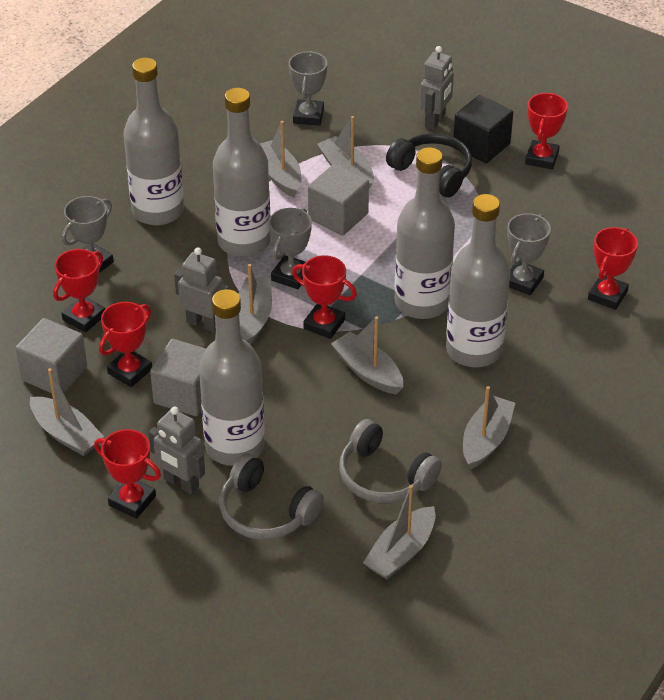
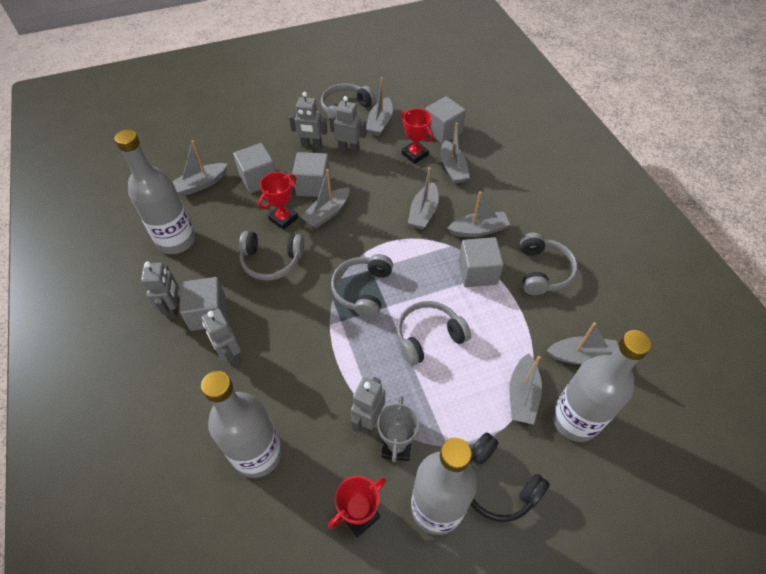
black cube: [453,95,513,163] = 1 -> none = 0
grey boat: [30,368,104,456] [239,264,272,345] [260,121,301,197] [317,116,374,189] [331,316,403,394] [363,485,436,579] [463,386,515,469] = 7 -> [172,140,228,196] [301,169,349,228] [366,77,393,136] [408,167,439,230] [441,123,470,184] [448,191,510,237] [510,353,542,424] [546,322,618,364] = 8
grey bottle: [124,57,184,225] [199,289,265,466] [213,88,271,257] [395,147,455,319] [446,194,510,367] = 5 -> [115,130,195,254] [201,371,282,478] [411,437,477,535] [552,330,651,442] = 4
grey cube: [15,318,87,393] [150,339,206,416] [308,164,369,236] = 3 -> [179,277,227,331] [233,143,276,193] [292,152,330,197] [425,96,466,144] [458,237,504,287] = 5
grey headphones: [220,454,324,540] [339,419,442,503] = 2 -> [239,231,304,280] [321,83,376,118] [331,254,393,318] [396,301,471,366] [520,233,578,295] = 5
grey robot: [148,407,205,494] [174,248,229,332] [420,46,454,130] = 3 -> [141,262,179,319] [201,309,241,366] [289,92,327,148] [329,96,366,153] [351,377,385,434] = 5
grey trophy: [62,196,114,273] [269,208,312,289] [289,51,327,126] [507,213,551,295] = 4 -> [377,396,419,463] = 1
red trophy: [53,249,105,333] [94,429,161,519] [99,302,152,387] [292,255,357,339] [525,93,568,169] [588,227,638,310] = 6 -> [258,172,298,230] [328,476,386,537] [401,108,433,164] = 3

